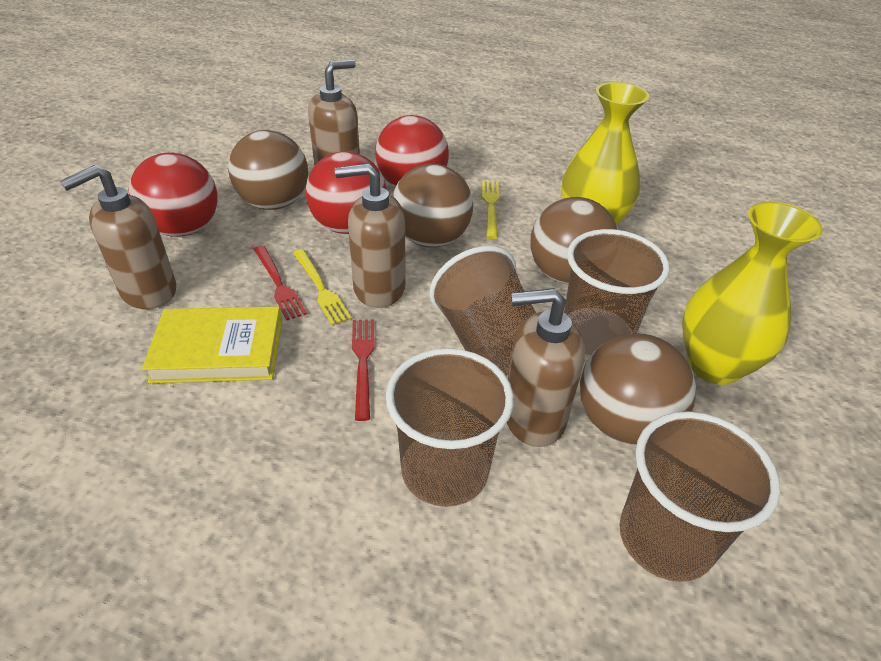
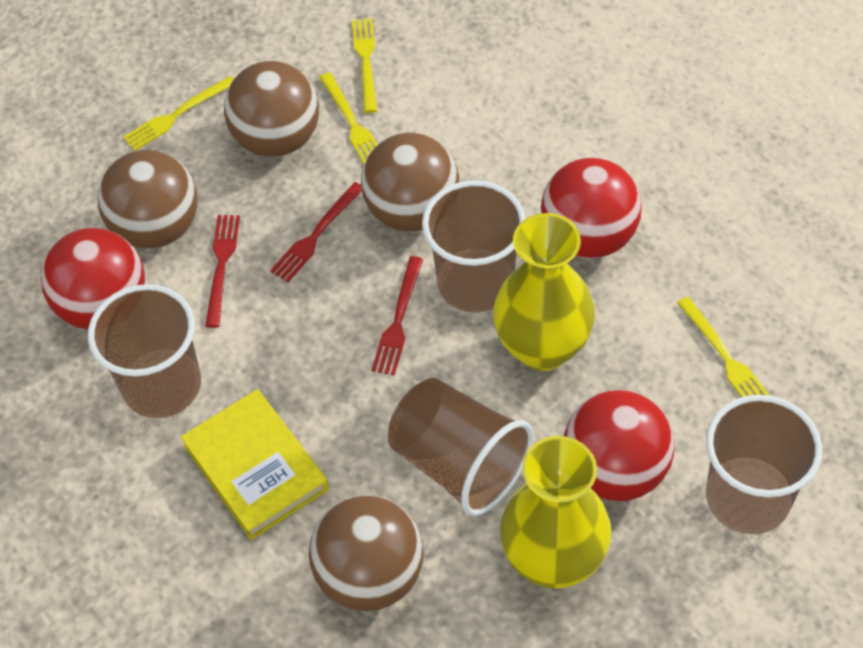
brown soap dispenser: [60,165,176,309] [308,60,360,166] [335,163,406,308] [507,288,585,447] = 4 -> none = 0
red fork: [254,245,307,320] [352,319,375,421] = 2 -> [205,215,240,328] [270,182,362,282] [372,256,423,375] = 3
yellow fork: [293,249,352,325] [482,181,499,239] = 2 -> [123,76,233,151] [319,72,377,164] [352,18,377,113] [677,297,770,397] = 4

